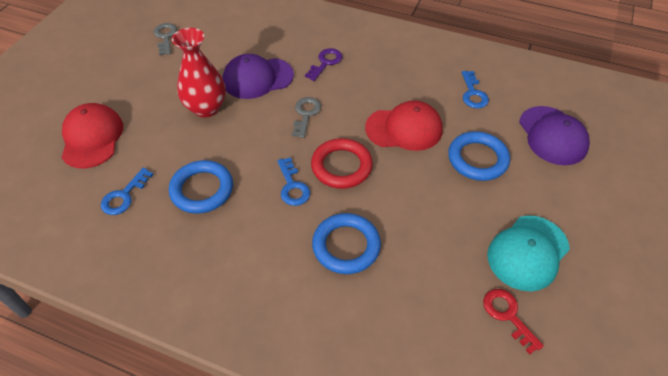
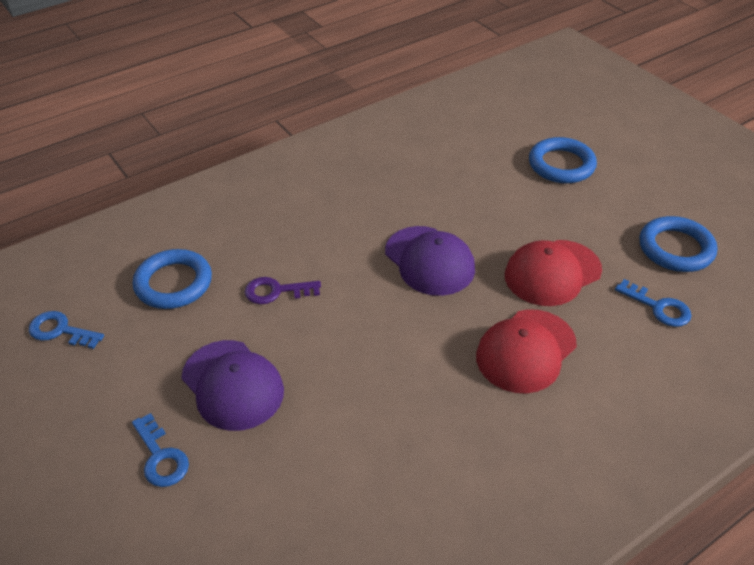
grey key: [154,23,177,55] [292,97,321,138] = 2 -> none = 0
red key: [483,289,544,354] = 1 -> none = 0
red ring: [311,138,373,189] = 1 -> none = 0
red vase: [172,28,226,118] = 1 -> none = 0
turquoise cap: [487,216,570,291] = 1 -> none = 0

